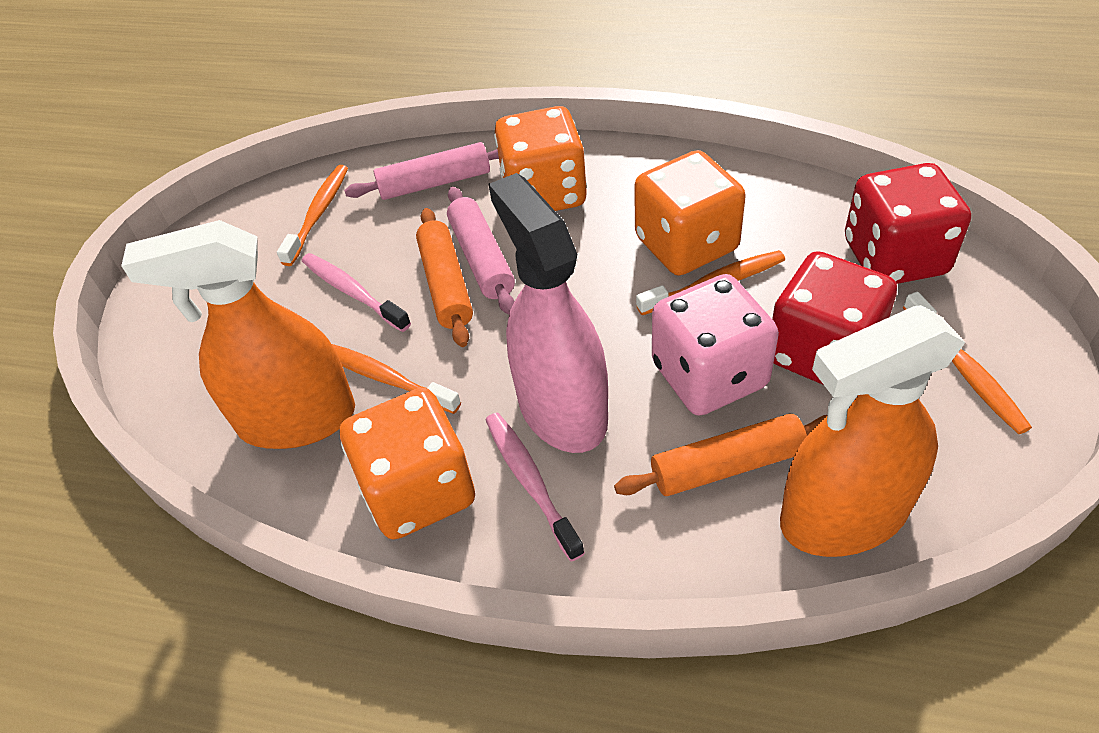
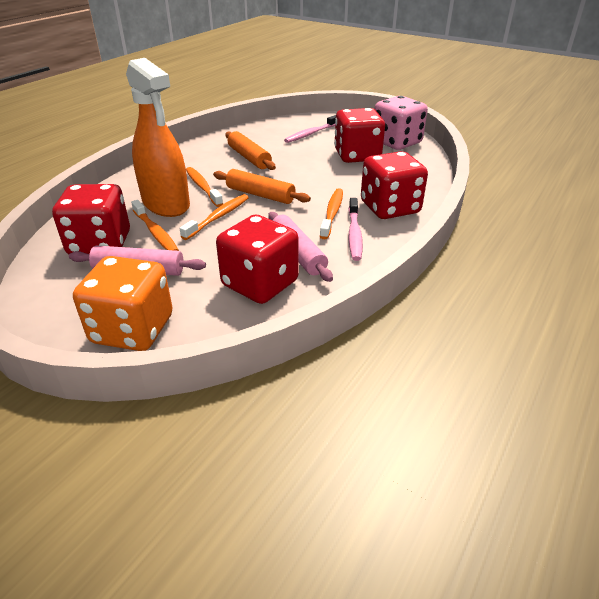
orange dice: [340,388,475,540] [494,106,587,211] [634,150,746,276] = 3 -> [73,256,173,351] = 1
orange spray bottle: [121,220,355,449] [780,305,966,557] = 2 -> [126,58,190,217] = 1
pink spray bottle: [489,173,608,453] = 1 -> none = 0
red dice: [772,251,897,385] [845,163,971,284] = 2 -> [52,184,130,254] [216,215,299,304] [334,108,385,163] [361,151,428,219] = 4

